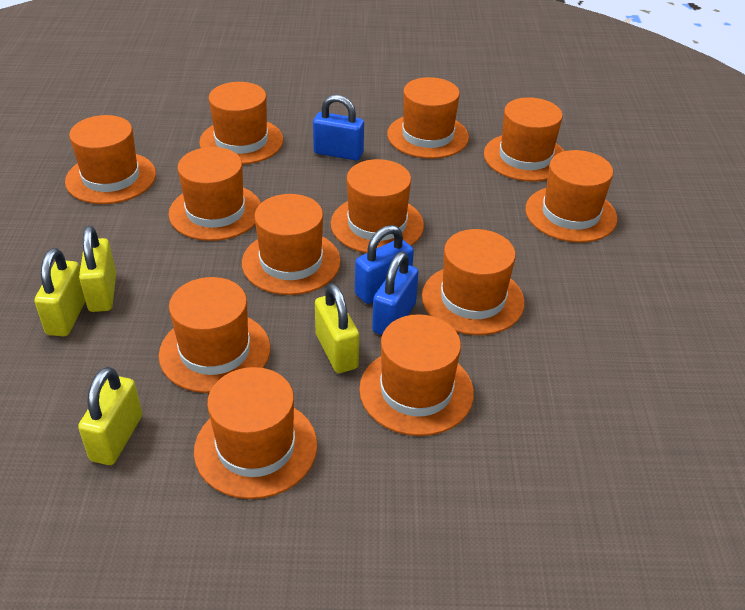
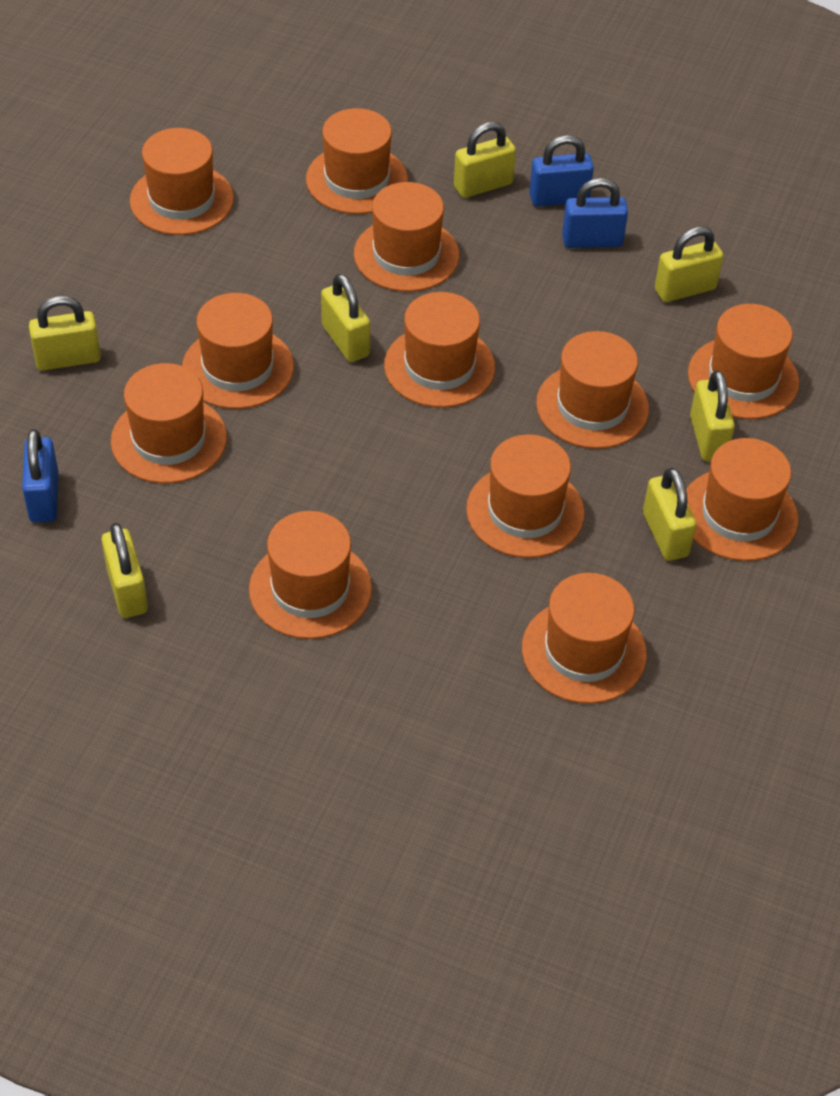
yellow padlock: [34,248,85,336] [78,367,142,465] [79,226,116,312] [315,283,359,373] = 4 -> [29,296,101,371] [101,523,148,618] [321,274,370,362] [454,122,516,198] [643,468,696,561] [655,226,723,302] [690,370,735,461] = 7

